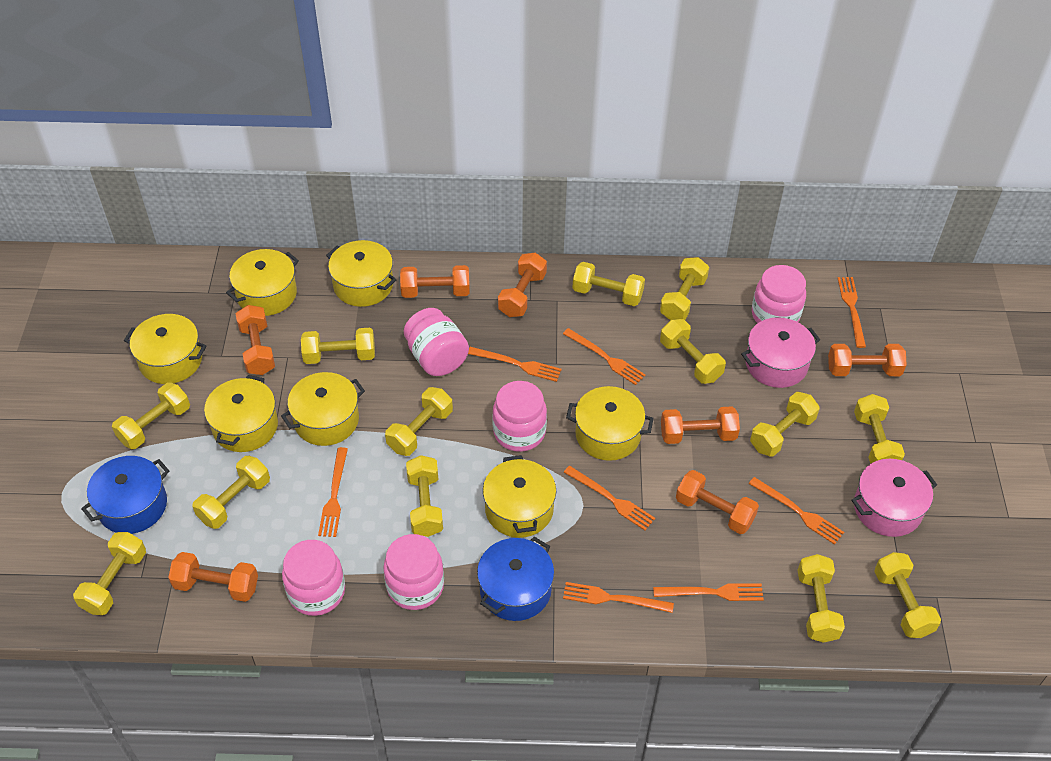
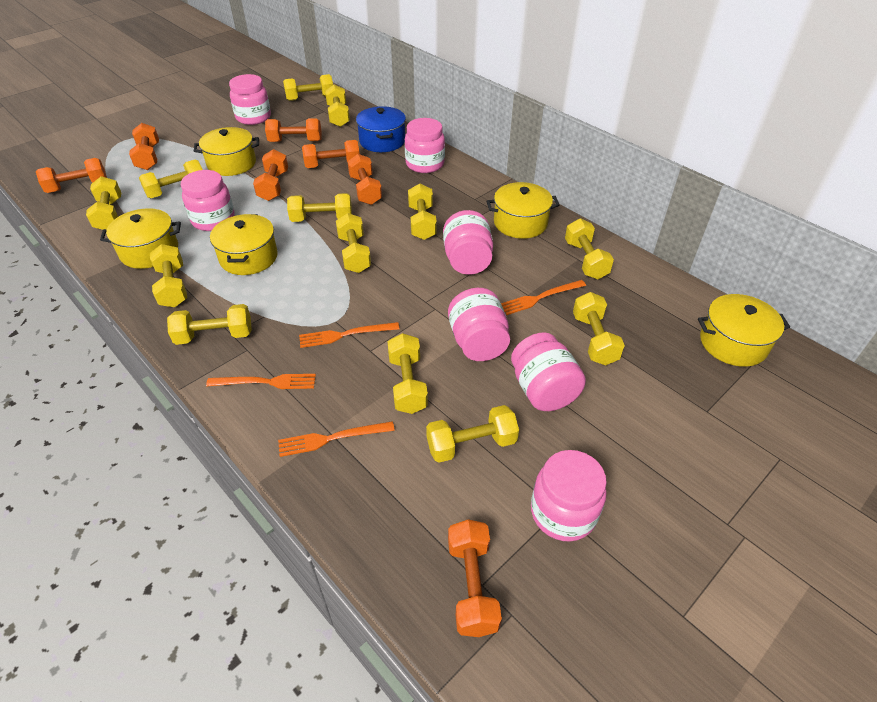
blue pot: [81,456,169,534] [477,537,554,621] = 2 -> [356,106,406,152] = 1
orange fork: [318,447,348,537] [468,347,562,382] [563,328,645,385] [563,582,674,613] [564,466,655,530] [653,584,764,601] [749,477,844,545] [838,277,866,348] = 8 -> [206,374,316,389] [278,421,395,457] [299,322,400,348] [501,280,586,315] = 4
pink jar: [282,540,345,616] [383,534,444,610] [404,308,469,376] [492,381,547,452] [752,265,806,323] = 5 -> [181,170,235,231] [229,74,271,125] [405,118,445,173] [443,210,493,275] [448,288,510,361] [511,332,586,411] [531,450,607,542] = 7
pink pot: [741,317,820,388] [852,459,937,537] = 2 -> none = 0
yellow pot: [124,314,207,384] [204,375,278,452] [226,249,299,316] [281,372,365,446] [326,240,396,307] [483,455,556,538] [566,386,654,461] = 7 -> [100,208,181,269] [194,127,259,176] [210,214,278,275] [487,182,559,239] [698,294,790,367] = 5

